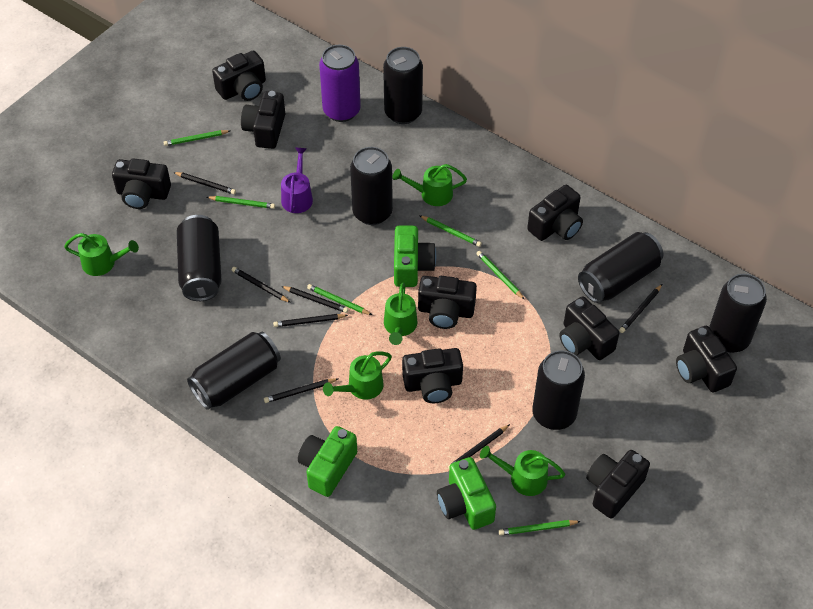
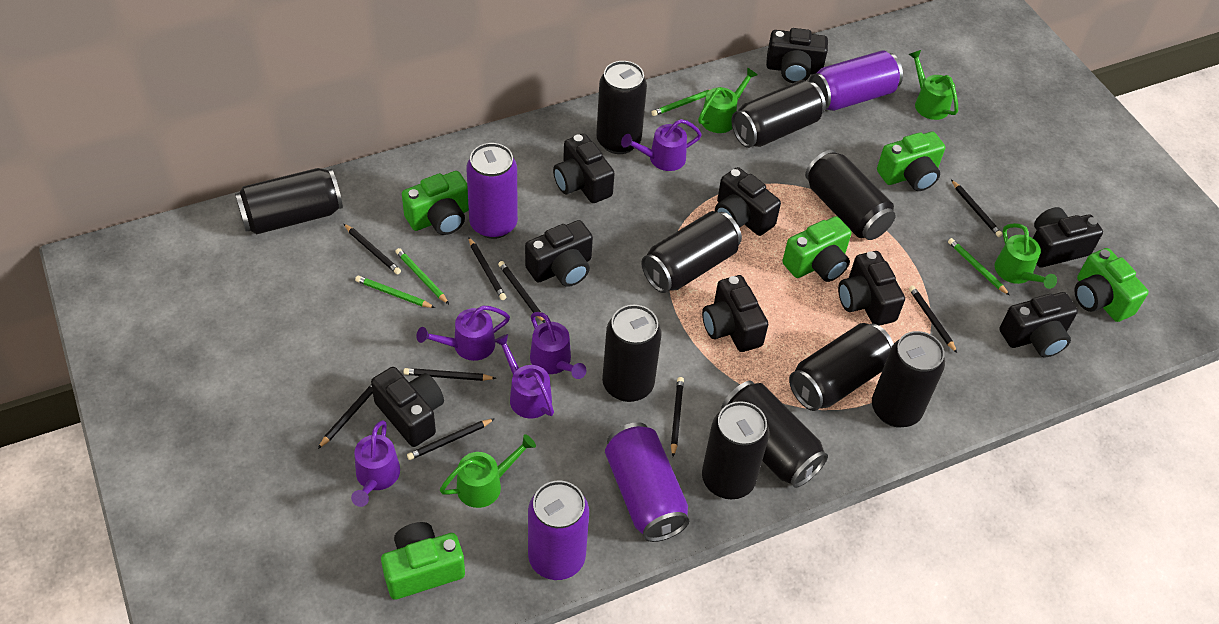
black can: [177,215,222,301] [187,332,281,410] [350,147,393,225] [383,47,423,124] [532,350,585,430] [578,232,663,303] [709,274,767,353] = 7 -> [235,168,343,234] [596,61,647,154] [602,305,662,402] [641,211,742,293] [702,401,769,499] [721,381,828,488] [731,80,826,148] [789,323,894,411] [805,150,896,240] [872,331,945,427] = 10
black pencil: [173,172,236,194] [232,267,291,303] [264,378,338,403] [273,314,348,327] [281,286,349,313] [448,424,510,469] [619,284,662,333] = 7 -> [318,385,373,449] [344,224,401,274] [403,368,496,381] [407,418,495,460] [468,237,506,300] [498,261,545,323] [671,377,684,457] [909,286,957,353] [951,180,1003,237] = 9
green camera: [298,426,357,497] [394,225,436,287] [437,457,496,530] = 3 -> [381,522,465,600] [402,171,469,235] [782,216,851,282] [877,132,945,191] [1074,248,1149,322] = 5
green pencil: [163,130,230,146] [207,196,275,209] [307,284,372,315] [419,215,482,247] [476,251,525,300] [499,520,581,536] = 6 -> [355,276,435,308] [395,248,449,304] [651,89,711,116] [948,238,1010,296] = 4
green watering can: [64,233,139,276] [323,351,392,400] [384,283,417,345] [392,164,467,206] [480,446,565,496] = 5 -> [440,434,536,508] [698,67,758,133] [908,50,958,120] [995,223,1057,289] = 4
purple can: [319,45,361,122] = 1 -> [466,143,518,239] [528,481,589,580] [605,422,689,542] [809,50,903,111] = 4
purple watering can: [281,147,313,213] = 1 -> [351,420,400,507] [416,306,510,361] [494,334,554,418] [530,312,586,379] [621,119,702,171] = 5

